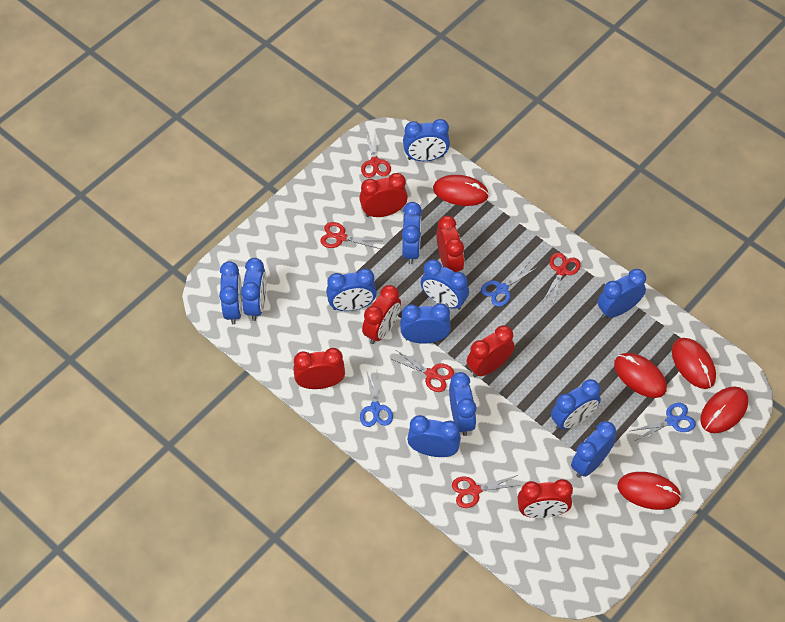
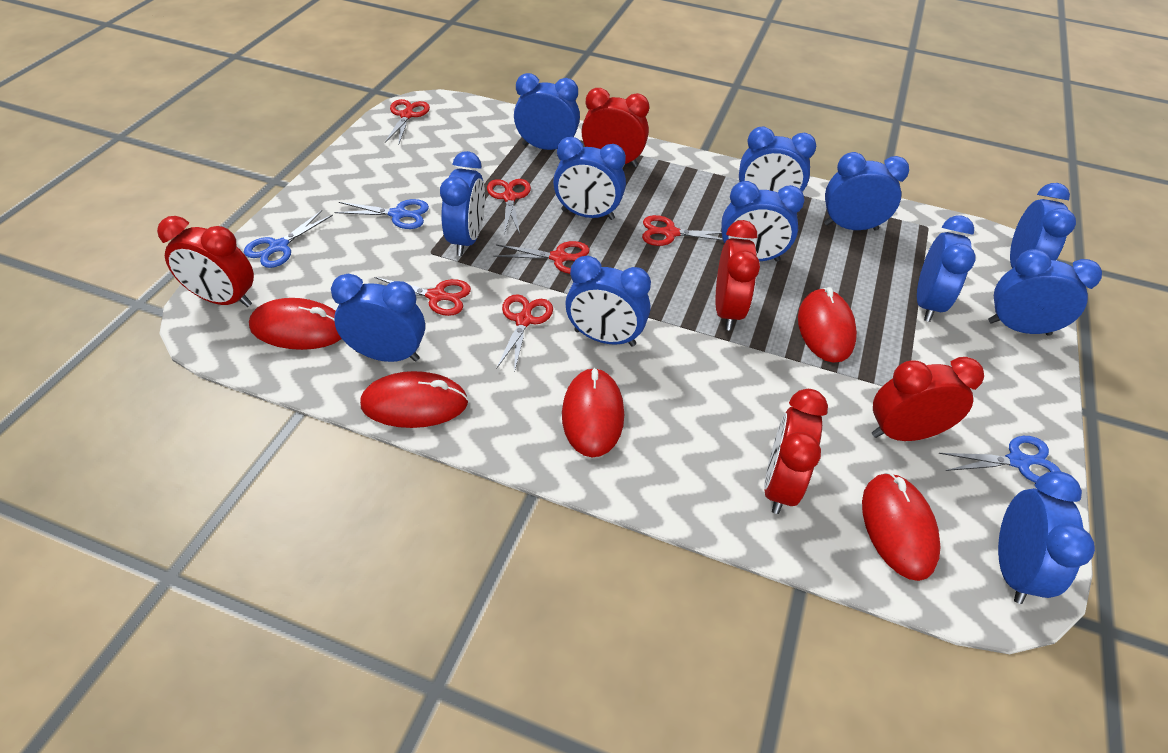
red clock: [293,348,345,389] [359,173,408,217] [362,285,401,344] [436,216,464,272] [467,325,515,377] [517,479,573,518] = 6 -> [157,216,254,307] [581,88,649,167] [716,220,760,330] [764,389,828,514] [872,357,984,441] = 5
red scissors: [320,222,381,249] [361,130,391,178] [391,350,454,392] [452,475,519,508] [543,252,581,306] = 5 -> [374,277,471,316] [385,99,430,143] [487,179,531,234] [493,241,590,274] [496,294,553,373] [642,215,723,246] = 6

